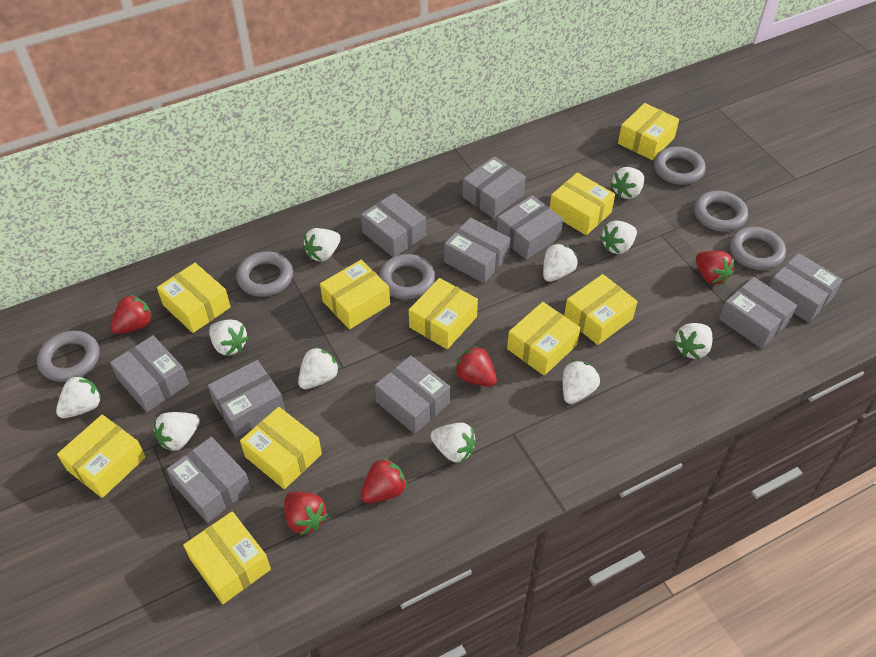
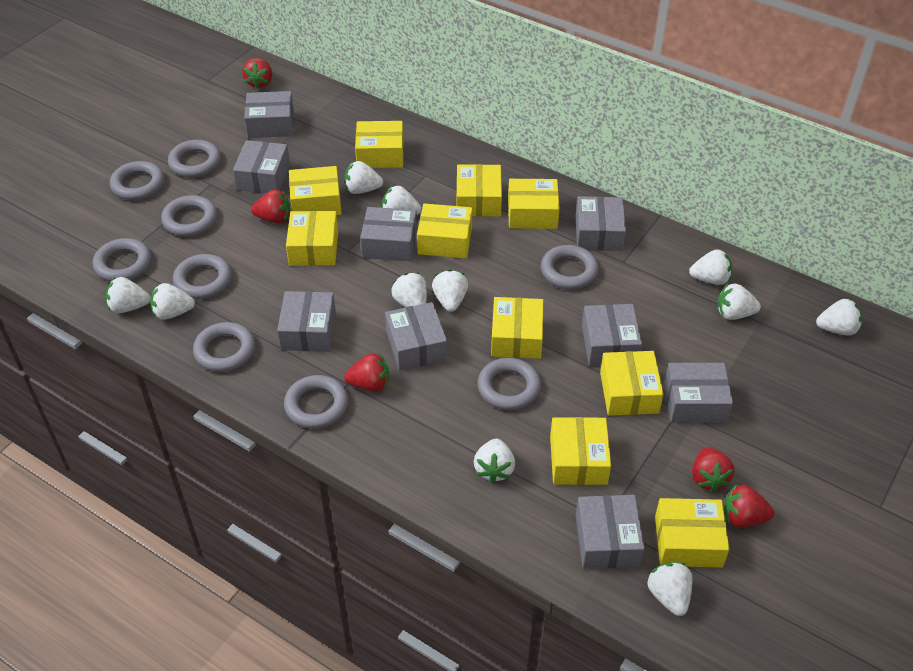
grey box: [110,335,189,412] [167,437,251,523] [208,360,285,437] [361,193,426,257] [375,355,450,434] [444,218,510,283] [462,156,526,218] [497,195,563,260] [719,277,797,349] [769,253,843,323] = 10 -> [233,140,290,193] [244,91,294,138] [277,291,336,352] [360,207,417,261] [385,302,447,371] [576,196,626,251] [576,495,645,569] [582,304,642,366] [664,363,733,423] = 9
grey ring: [37,330,100,382] [236,251,293,297] [379,254,435,300] [654,146,706,185] [694,191,748,232] [729,227,786,270] = 6 -> [93,238,151,282] [110,161,164,200] [161,195,217,237] [168,140,221,178] [173,254,232,299] [193,322,255,372] [284,375,349,429] [477,358,541,410] [541,245,599,289] = 9

